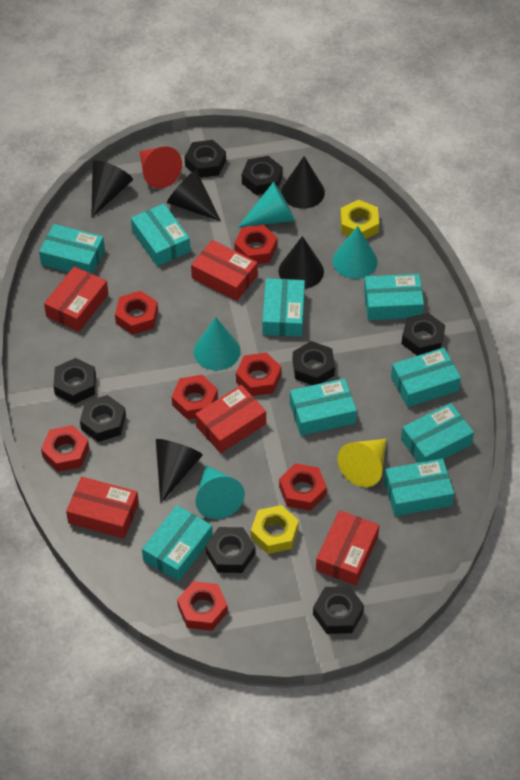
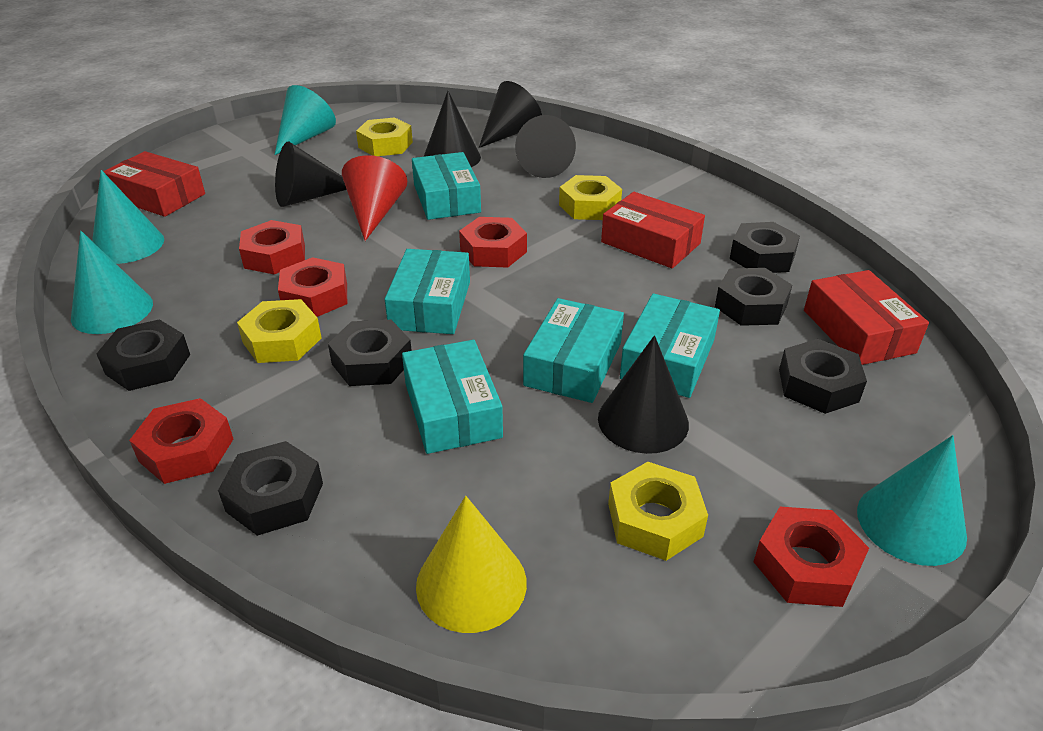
black nut: [53,358,96,404] [80,395,126,442] [185,140,226,178] [205,527,255,573] [242,156,283,195] [293,341,335,385] [313,586,364,634] [401,313,445,356] = 8 -> [96,319,190,391] [218,441,323,536] [328,320,412,386] [715,268,792,326] [730,222,800,273] [779,339,867,414] = 6
red box: [44,266,108,332] [66,477,139,538] [191,240,258,301] [195,385,266,453] [316,510,379,585] = 5 -> [103,151,205,217] [601,192,705,268] [804,270,929,365] = 3
red nut: [41,425,89,472] [115,291,158,335] [172,375,218,420] [177,581,228,631] [234,225,277,264] [236,352,281,396] [279,463,327,511] = 7 -> [129,398,233,484] [239,220,305,274] [278,257,347,317] [459,217,527,268] [753,507,869,607] = 5
turquoise box: [39,224,105,274] [131,203,190,266] [142,505,213,581] [262,278,305,337] [290,378,357,436] [364,274,424,320] [384,459,454,516] [391,348,461,407] [401,403,474,463] = 9 -> [385,249,470,334] [402,340,503,454] [412,152,481,220] [523,298,624,403] [620,293,720,398] = 5
yellow nut: [251,505,299,554] [340,200,379,239] = 2 -> [237,299,322,363] [356,117,413,156] [559,175,622,220] [608,462,708,561] = 4

